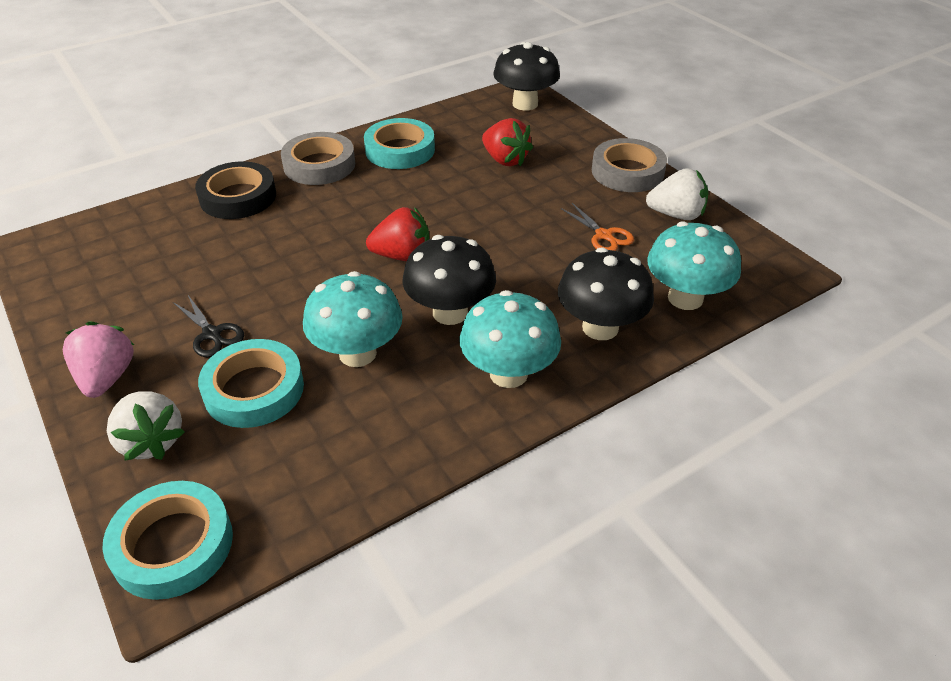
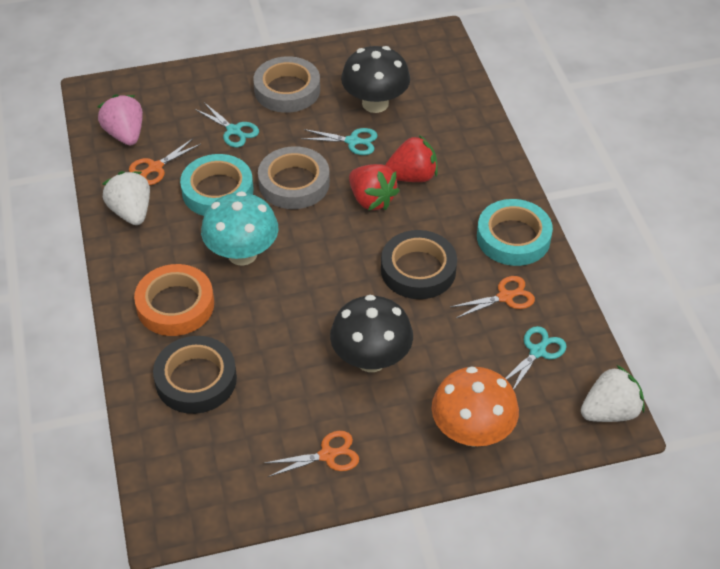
black mushroom: [402,235,496,325] [493,42,560,110] [558,247,654,340] = 3 -> [330,295,413,372] [341,46,410,113] = 2
black scissors: [173,295,244,357] = 1 -> none = 0
black tape: [195,161,276,219] = 1 -> [153,336,237,414] [381,230,457,299] = 2
orange mushroom: none = 0 -> [432,366,519,446] = 1
orange scissors: [561,203,634,251] = 1 -> [129,138,201,185] [265,431,359,477] [451,276,535,318] = 3
orange tape: none = 0 -> [134,264,214,336] = 1
turquoise mushroom: [303,271,403,367] [459,290,561,388] [647,221,741,310] = 3 -> [201,191,278,266] = 1
turquoise scissors: none = 0 -> [195,103,259,147] [301,128,378,155] [505,326,567,390] = 3
turquoise tape: [102,481,233,600] [198,339,304,428] [364,118,435,169] = 3 -> [180,154,254,216] [477,199,553,266] = 2

